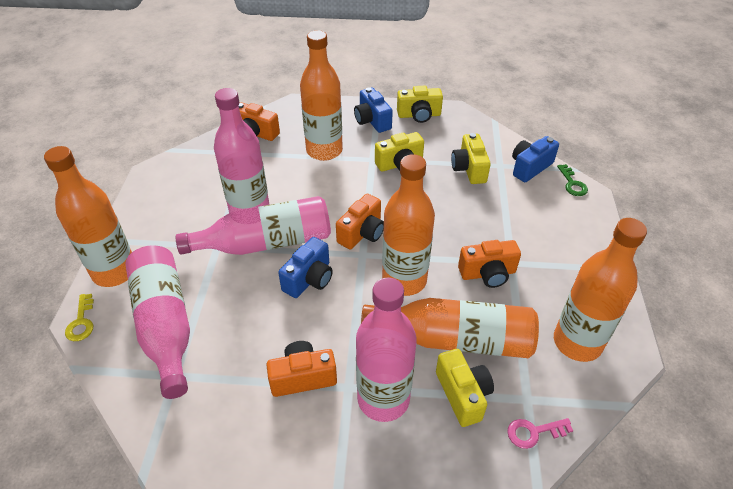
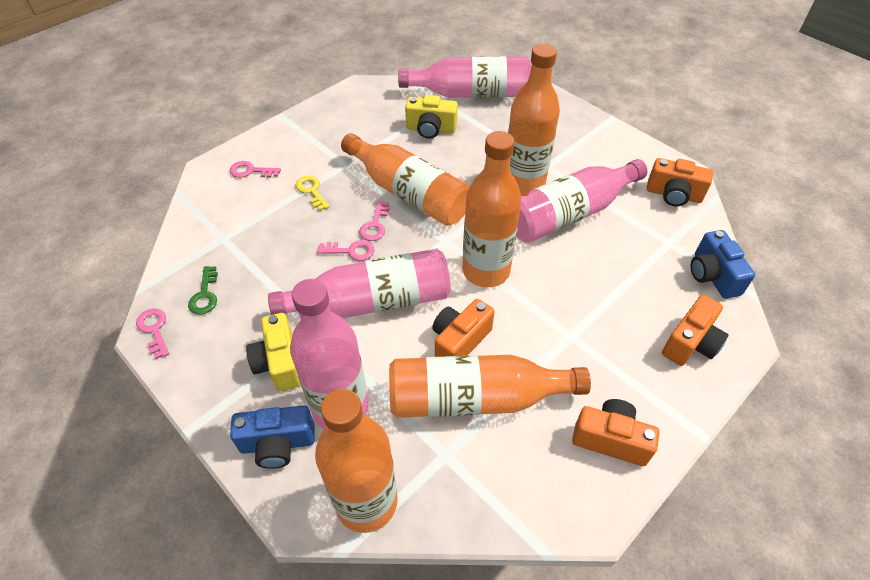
blue camera: [278,237,333,298] [354,87,393,133] [512,136,559,182] = 3 -> [230,405,315,469] [691,230,755,299] = 2
pink key: [507,418,573,449] = 1 -> [136,308,169,359] [230,161,281,178] [317,240,375,261] [359,200,389,241] = 4
yellow camera: [375,132,424,172] [397,86,443,123] [436,349,494,427] [451,133,491,184] = 4 -> [246,313,301,391] [405,95,458,139] = 2

